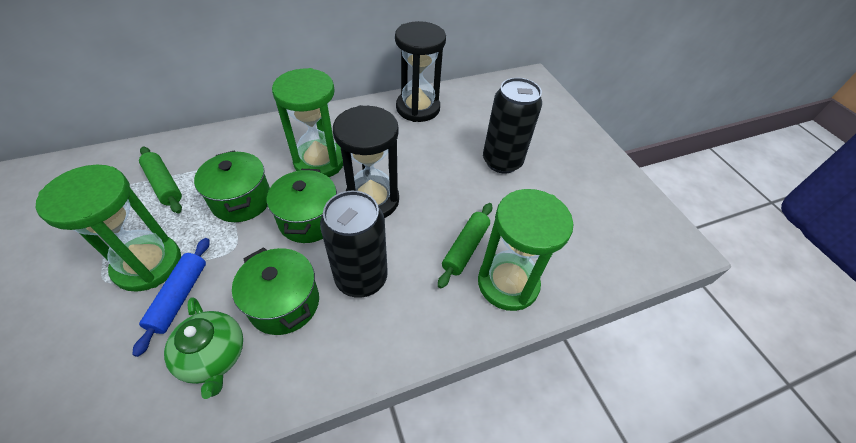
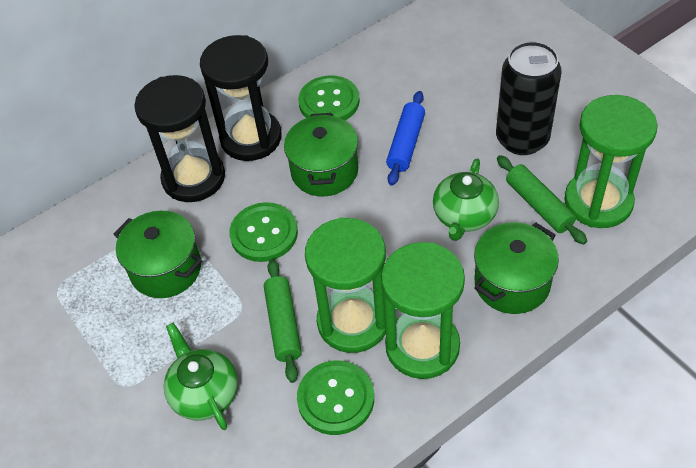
black can: [320,191,388,298] [483,78,542,174] = 2 -> [496,41,562,155] = 1
green button: none = 0 -> [229,202,298,262] [297,361,374,435] [298,75,360,120] = 3
green teapot: [164,297,243,399] = 1 -> [164,323,238,430] [433,159,499,241] = 2

